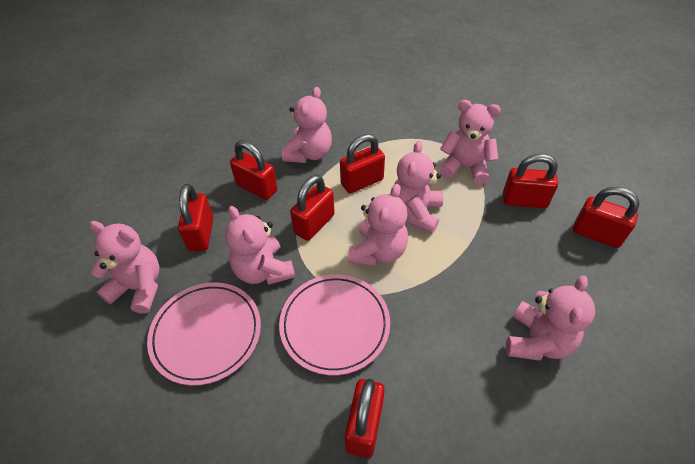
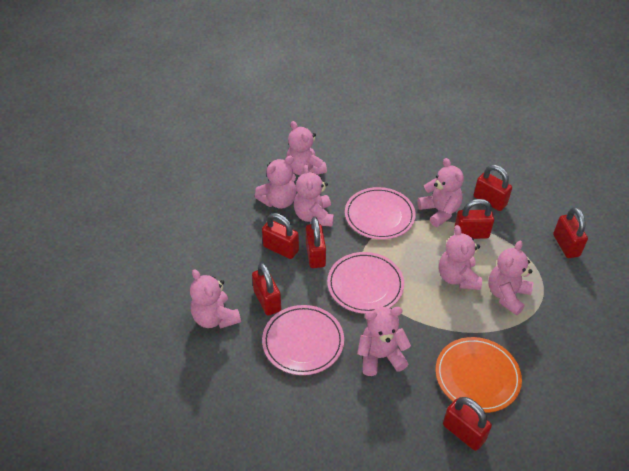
orange plate: none = 0 -> [436,337,522,413] = 1
pink plate: [147,282,261,386] [279,274,390,375] = 2 -> [262,305,344,375] [327,252,404,314] [345,187,416,240] = 3
pink teddy bear: [89,221,159,314] [225,206,295,285] [282,87,332,163] [348,184,408,266] [393,141,443,234] [439,100,501,185] [506,275,595,361] = 7 -> [190,269,241,329] [254,156,297,209] [286,121,327,175] [294,165,334,227] [357,307,411,376] [418,158,464,227] [439,225,482,290] [489,241,533,315] = 8

